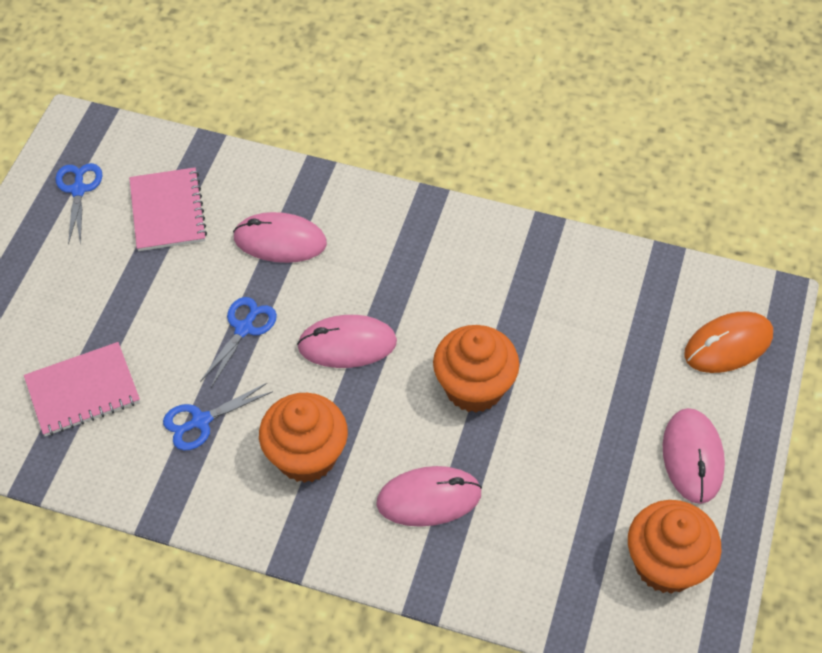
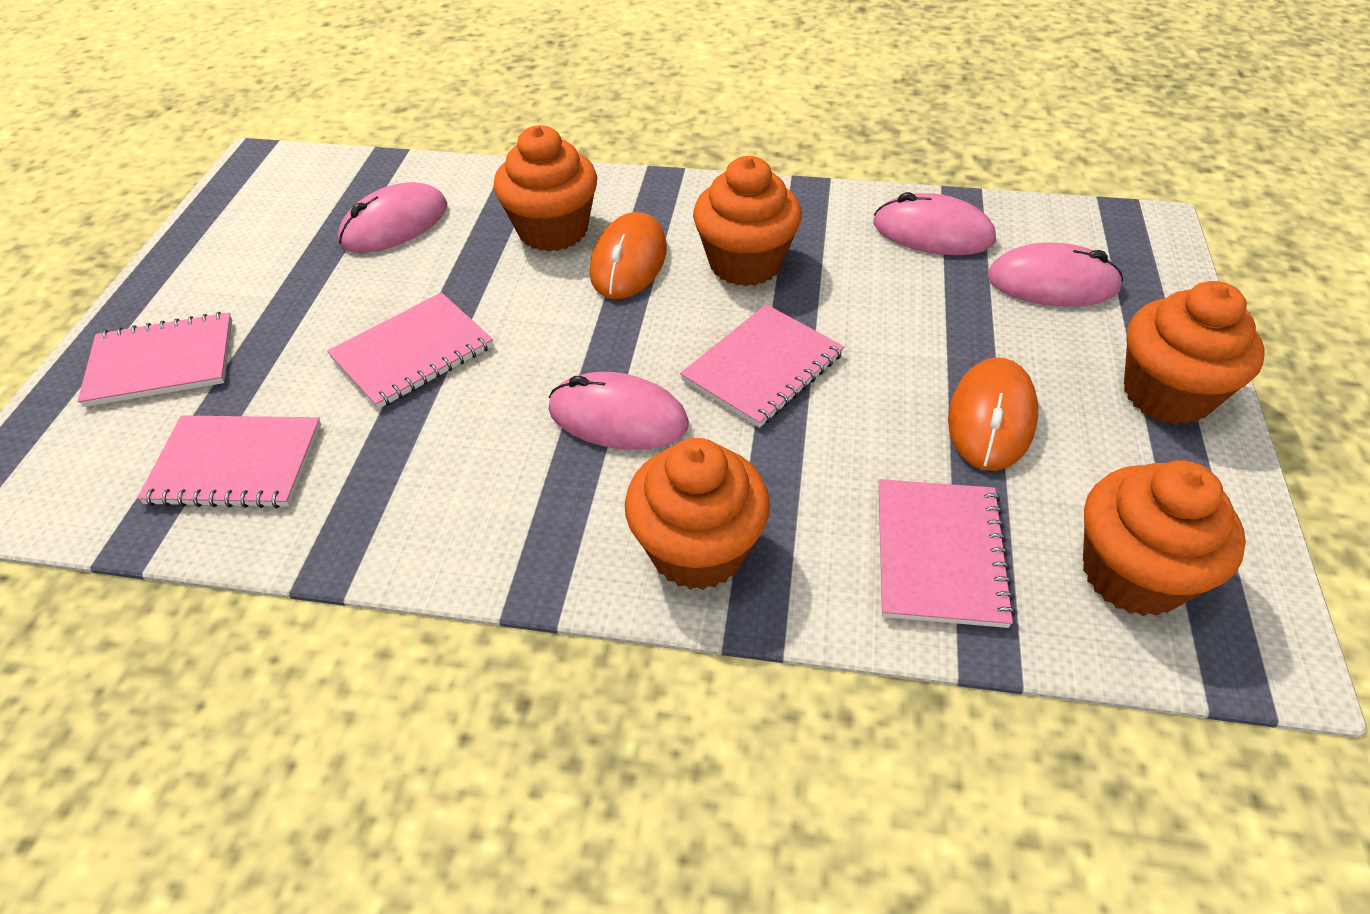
blue scissors: [55,163,102,245] [163,383,273,451] [200,297,277,387] = 3 -> none = 0
orange cupcake: [259,393,348,483] [433,325,519,413] [628,500,721,594] = 3 -> [493,125,597,252] [625,438,770,590] [693,156,802,286] [1083,460,1246,616] [1124,281,1265,425] = 5
orange mouse: [684,311,773,373] = 1 -> [590,212,667,299] [948,357,1038,471] = 2
pink notebook: [24,342,140,436] [129,167,207,251] = 2 -> [77,312,232,407] [137,415,321,508] [327,292,493,409] [680,304,844,428] [878,479,1015,628] = 5

